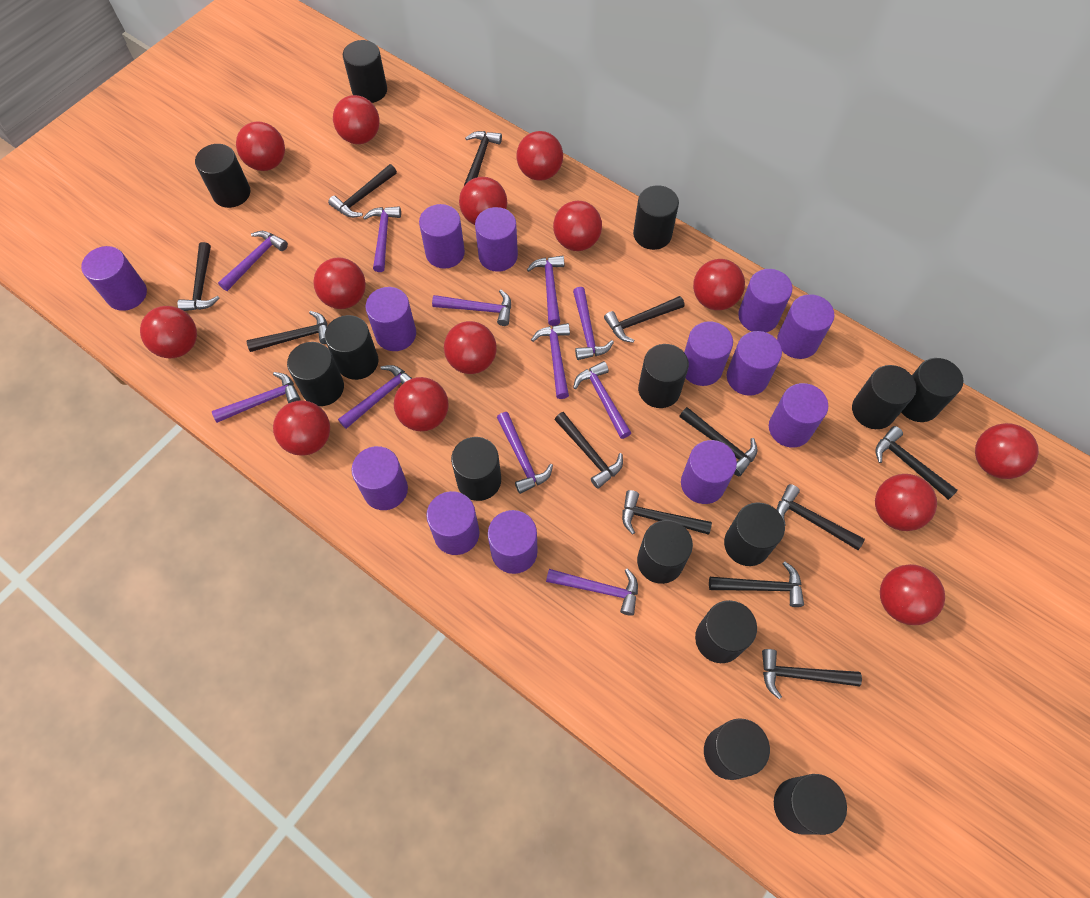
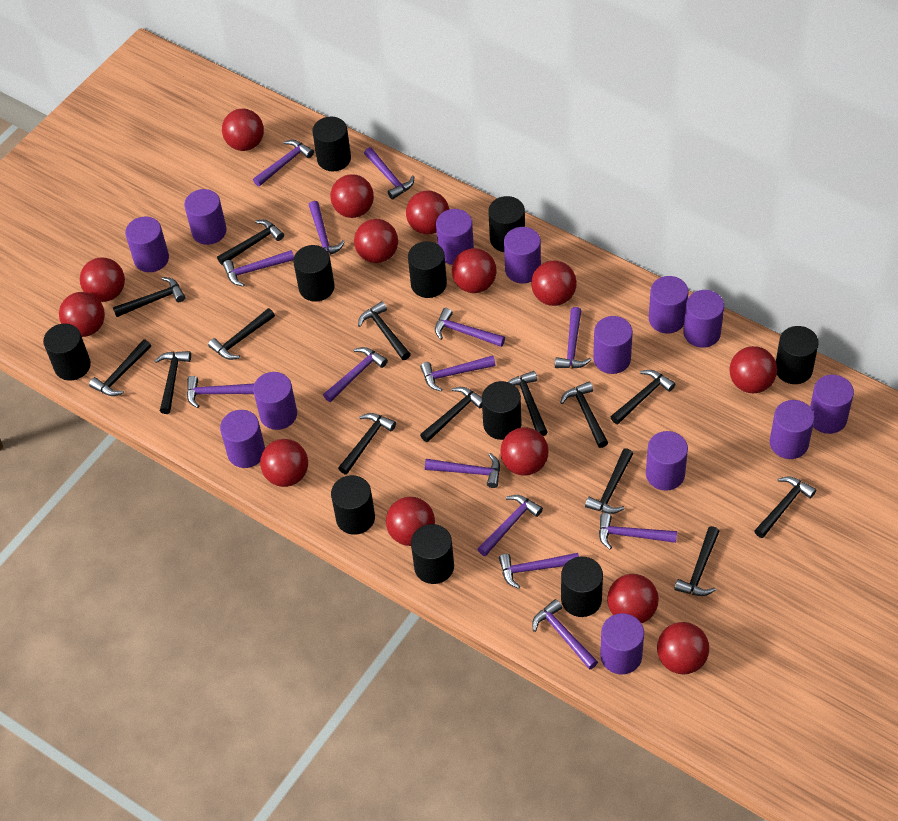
black cylinder: [195,144,250,208] [287,342,344,406] [324,315,379,380] [343,40,387,103] [451,437,501,501] [633,185,679,250] [637,520,693,584] [638,344,689,408] [695,600,757,663] [704,718,770,780] [724,502,785,566] [774,774,847,835] [852,365,916,429] [901,358,963,422] = 14 -> [43,324,91,381] [293,245,334,302] [312,117,351,171] [331,475,375,535] [408,241,447,298] [411,524,454,584] [482,381,521,440] [488,196,525,252] [561,557,603,617] [776,326,819,384] = 10
black hammer: [177,242,219,311] [247,311,328,352] [328,164,397,218] [464,131,502,186] [554,412,623,489] [604,296,684,343] [622,490,712,535] [679,407,758,476] [709,562,804,607] [762,649,862,699] [776,484,865,550] [875,426,958,500] = 12 -> [89,339,151,396] [113,277,185,317] [155,351,191,414] [208,308,275,360] [217,220,284,265] [338,413,396,474] [358,301,411,360] [420,387,482,442] [508,371,548,436] [560,381,608,448] [585,448,633,514] [611,370,676,424] [674,526,720,596] [754,476,816,538] = 14
purple hammer: [212,372,301,423] [218,231,288,291] [338,365,412,429] [363,206,401,272] [432,290,511,326] [497,412,553,494] [527,255,564,326] [531,323,570,399] [546,568,638,616] [573,287,614,360] [573,361,631,439] = 11 -> [187,376,254,408] [223,250,294,287] [253,140,314,186] [309,201,345,255] [323,347,388,402] [364,147,414,200] [420,355,496,392] [425,453,500,488] [435,308,505,347] [477,495,543,556] [499,553,579,589] [532,599,598,670] [555,307,591,369] [599,513,677,549] = 14

